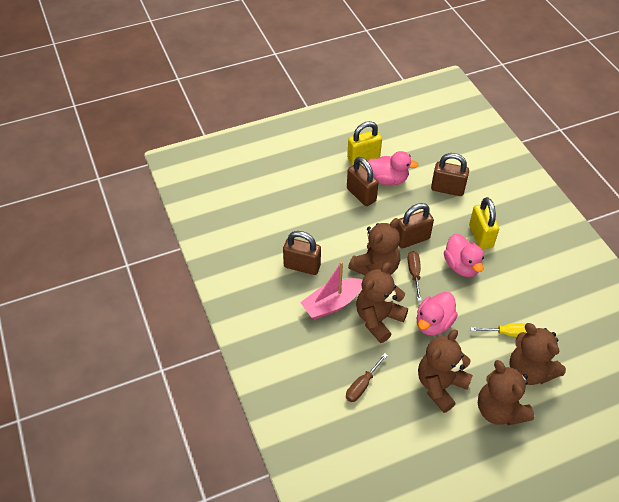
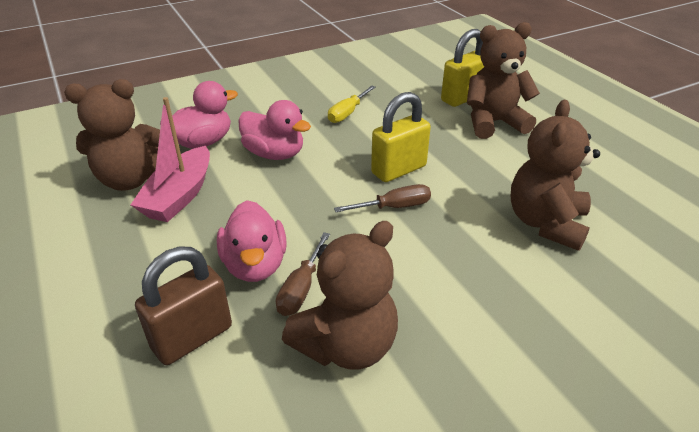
brown padlock: [283,231,321,275] [347,157,378,206] [396,203,434,248] [431,153,469,196] = 4 -> [135,246,232,365] = 1
brown teddy bear: [348,218,400,275] [356,262,408,343] [418,329,473,413] [478,360,534,425] [509,323,566,385] = 5 -> [64,79,160,191] [282,221,398,369] [467,22,540,139] [511,100,600,251] = 4

